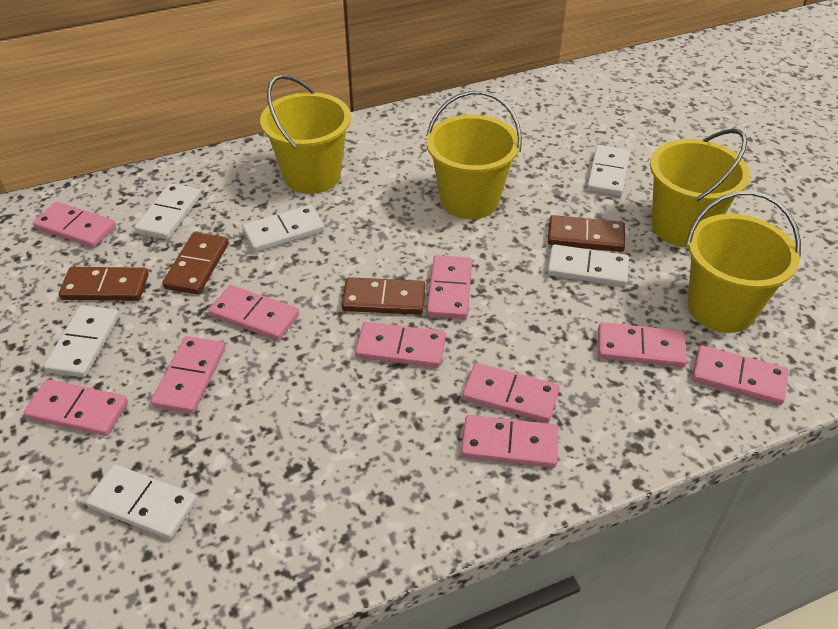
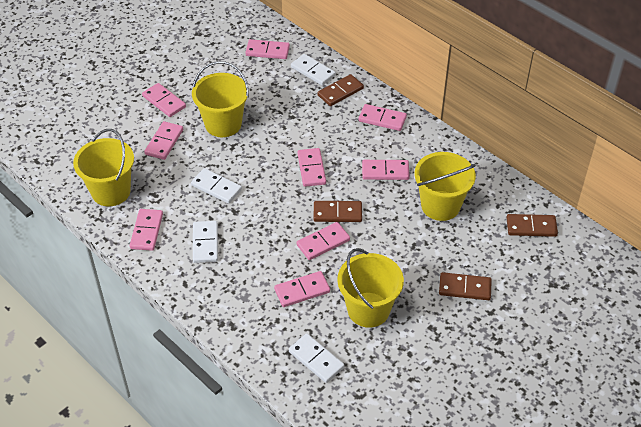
pink domino: [23,379,128,436] [33,202,116,248] [151,336,225,414] [208,285,299,341] [355,322,446,368] [427,255,472,319] [461,415,558,468] [462,363,559,423] [598,322,687,368] [692,345,788,405] = 10 -> [130,209,163,251] [142,83,186,117] [144,121,183,160] [245,39,290,59] [274,271,330,307] [296,222,350,260] [297,148,326,187] [358,104,407,131] [362,160,410,180] = 9
white domino: [44,305,120,377] [86,464,197,540] [134,183,201,240] [242,205,325,252] [547,244,629,287] [587,145,630,196] = 6 -> [191,168,242,204] [193,221,218,263] [289,333,345,383] [291,54,336,85] = 4

